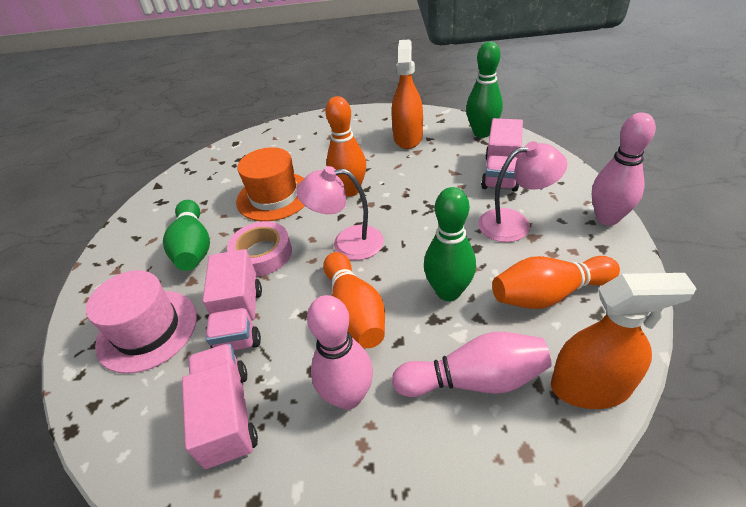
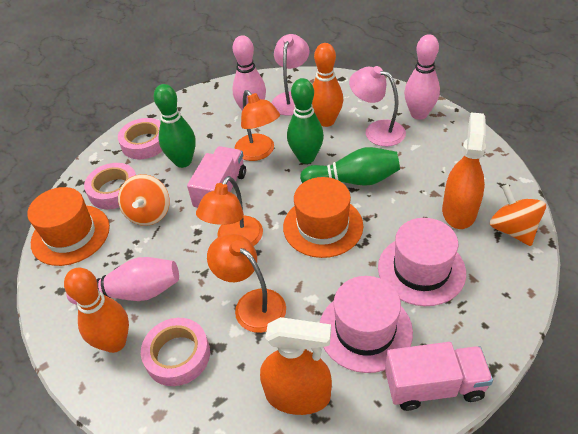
orange bowling pin: [323,252,385,348] [325,96,366,197] [492,256,620,309] = 3 -> [64,268,129,353] [312,43,343,127] = 2
orange hat: [236,147,305,221] = 1 -> [27,187,110,266] [283,177,363,258] = 2
orange lamp: none = 0 -> [196,176,263,246] [207,234,286,333] [234,90,280,161] = 3
orange spinning top: none = 0 -> [118,174,170,226] [490,184,546,246] = 2
pink hat: [86,270,197,374] = 1 -> [320,276,413,373] [378,218,466,306] = 2
pink tape: [227,221,292,276] = 1 -> [84,163,136,209] [118,118,162,159] [141,318,210,386] = 3
pink truck: [182,344,258,469] [203,249,262,350] [481,118,523,192] = 3 -> [187,146,246,208] [385,342,493,411] = 2

